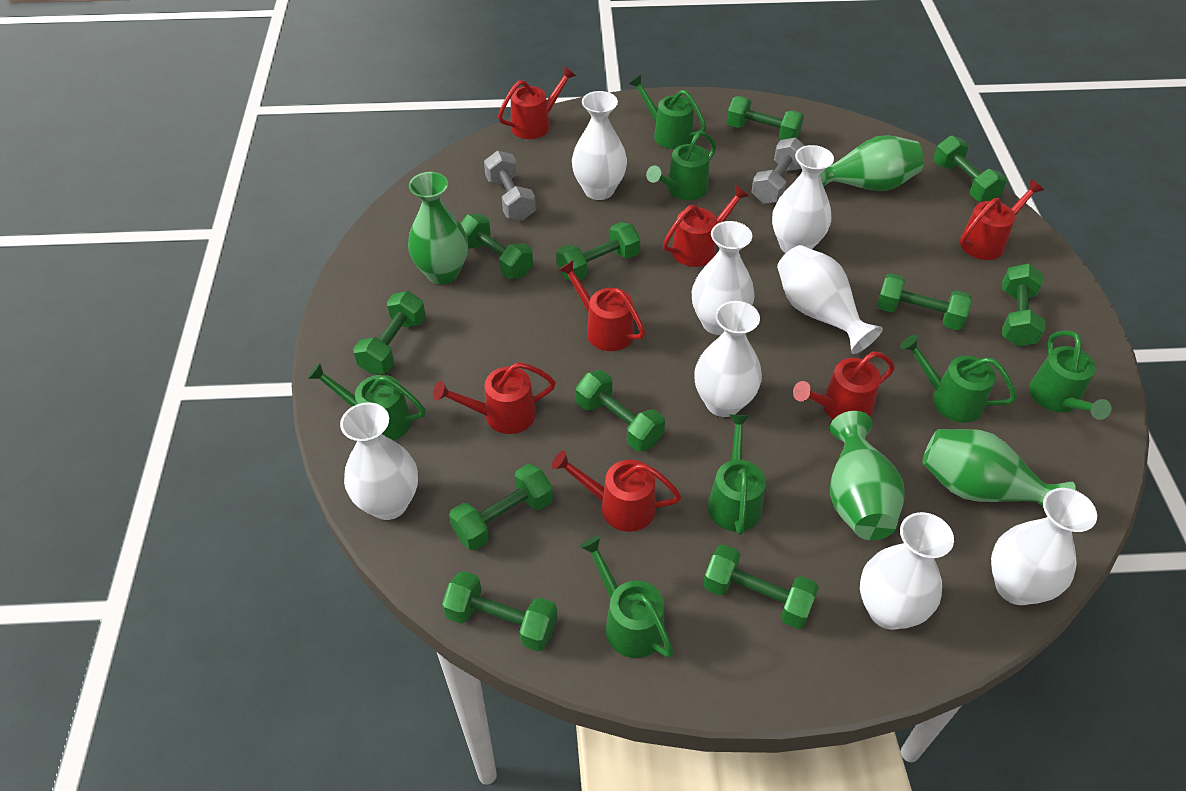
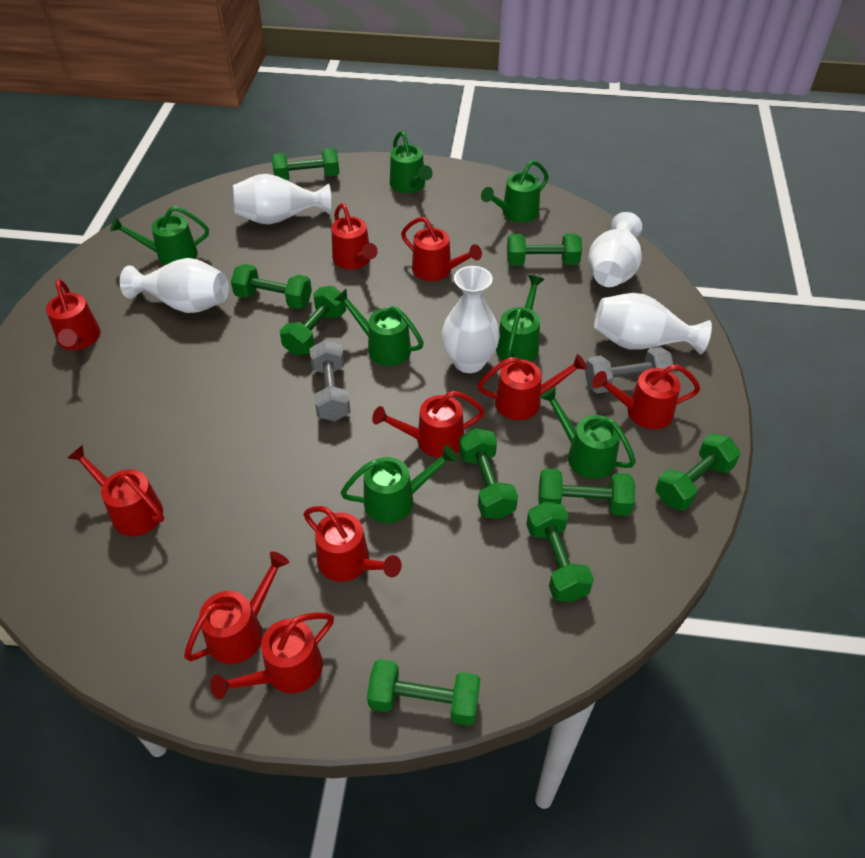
green dumbbell: [353,291,426,374] [442,571,557,651] [449,464,553,551] [460,214,533,279] [556,222,640,281] [575,370,665,452] [703,544,819,629] [726,96,804,140] [877,273,972,330] [933,136,1007,202] [1002,264,1046,346] = 11 -> [231,264,312,309] [271,148,339,180] [280,286,346,355] [367,659,480,726] [459,428,518,519] [507,233,582,266] [526,501,594,602] [538,469,635,516] [655,433,741,511] = 9
green vase: [408,172,468,284] [820,135,924,191] [830,411,905,540] [923,429,1075,507] = 4 -> none = 0
red watering can: [433,362,556,434] [498,66,576,139] [551,450,681,532] [558,260,645,351] [663,186,749,267] [793,351,895,419] [960,180,1044,260] = 7 -> [46,279,100,350] [68,445,164,536] [184,552,289,664] [210,613,334,699] [303,506,402,582] [331,203,378,269] [372,391,485,458] [401,217,482,281] [477,354,587,420] [592,364,700,429] = 10
white vase: [340,402,418,520] [572,91,627,200] [692,221,755,335] [694,301,762,417] [772,145,834,253] [777,245,883,354] [860,512,954,630] [991,488,1097,605] = 8 -> [120,258,229,313] [233,174,331,225] [441,266,500,373] [588,212,642,287] [594,293,712,355] = 5

